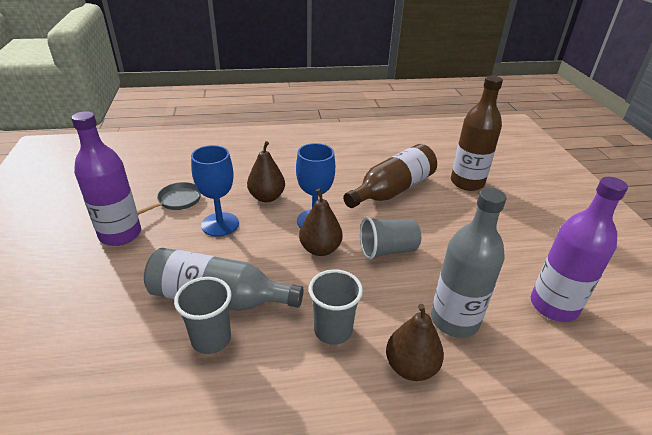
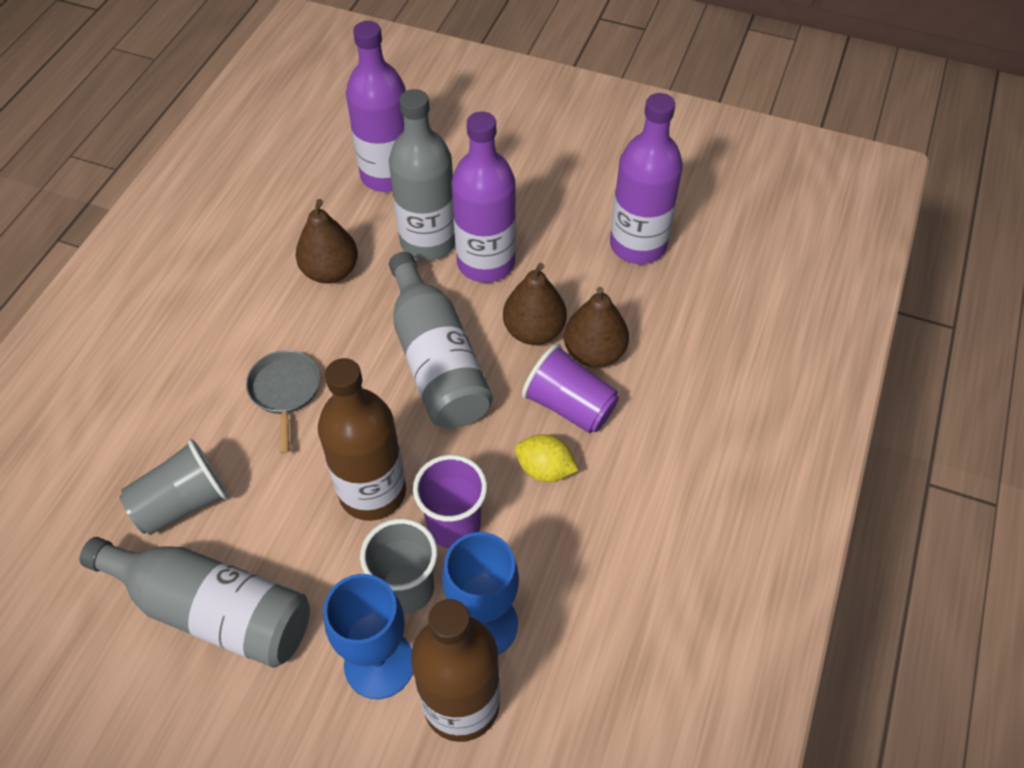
grey bottle: [144,248,304,311] [431,188,506,338] = 2 -> [80,537,310,668] [389,89,455,260] [389,252,493,428] = 3
grey cup: [174,277,232,354] [309,269,363,345] [360,217,421,260] = 3 -> [120,439,228,535] [360,518,437,614] = 2
purple bottle: [71,111,141,246] [531,177,628,322] = 2 -> [346,21,406,192] [451,112,516,283] [610,93,683,264] = 3
purple cup: none = 0 -> [413,455,487,548] [522,344,619,433] = 2
yellow lemon: none = 0 -> [515,434,578,482] = 1

